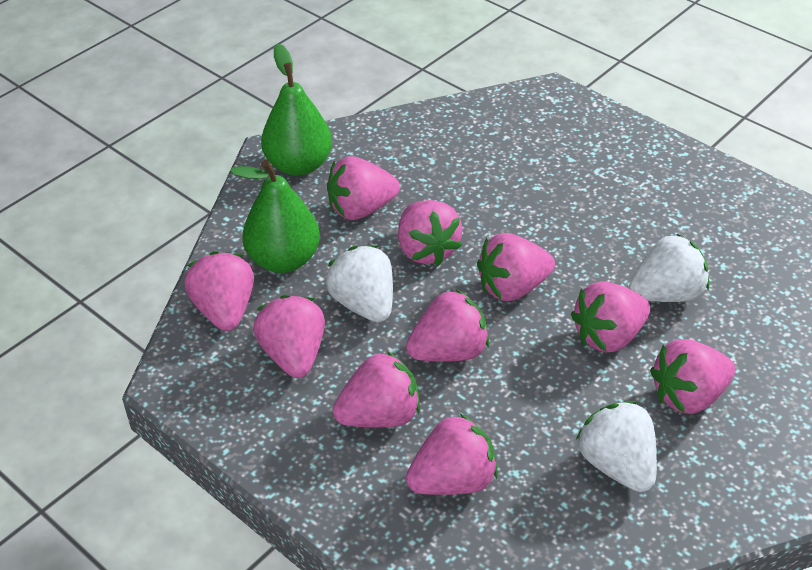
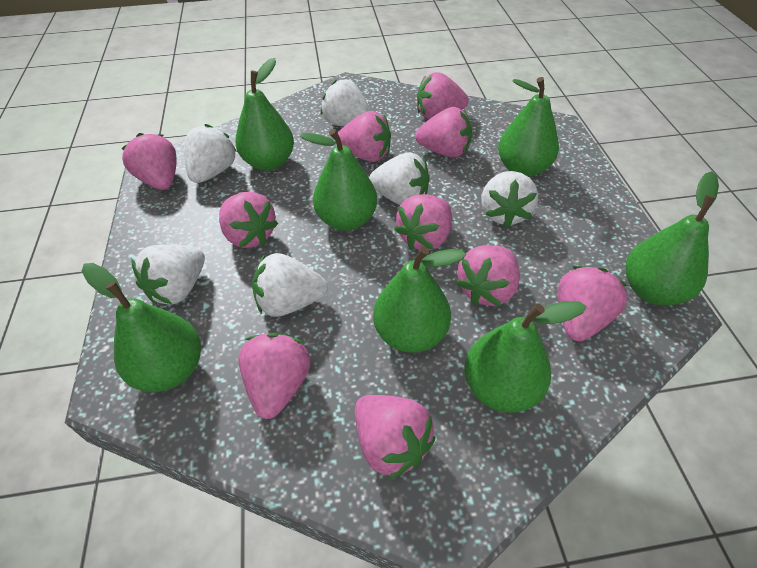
green pear: [230,160,320,273] [261,44,332,176] = 2 -> [82,263,201,392] [235,58,294,171] [300,129,377,231] [373,246,466,353] [464,301,586,413] [498,77,559,177] [625,171,719,306] = 7
white strawberry: [326,246,393,322] [576,401,657,492] [629,233,709,302] = 3 -> [132,245,205,304] [184,124,237,183] [252,253,328,317] [321,79,371,126] [369,152,430,205] [481,171,538,228] = 6

